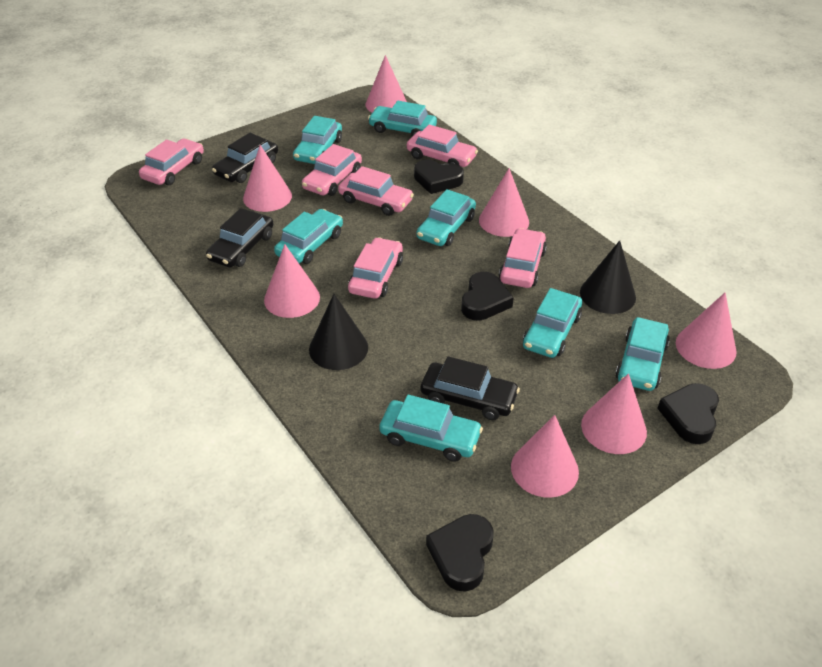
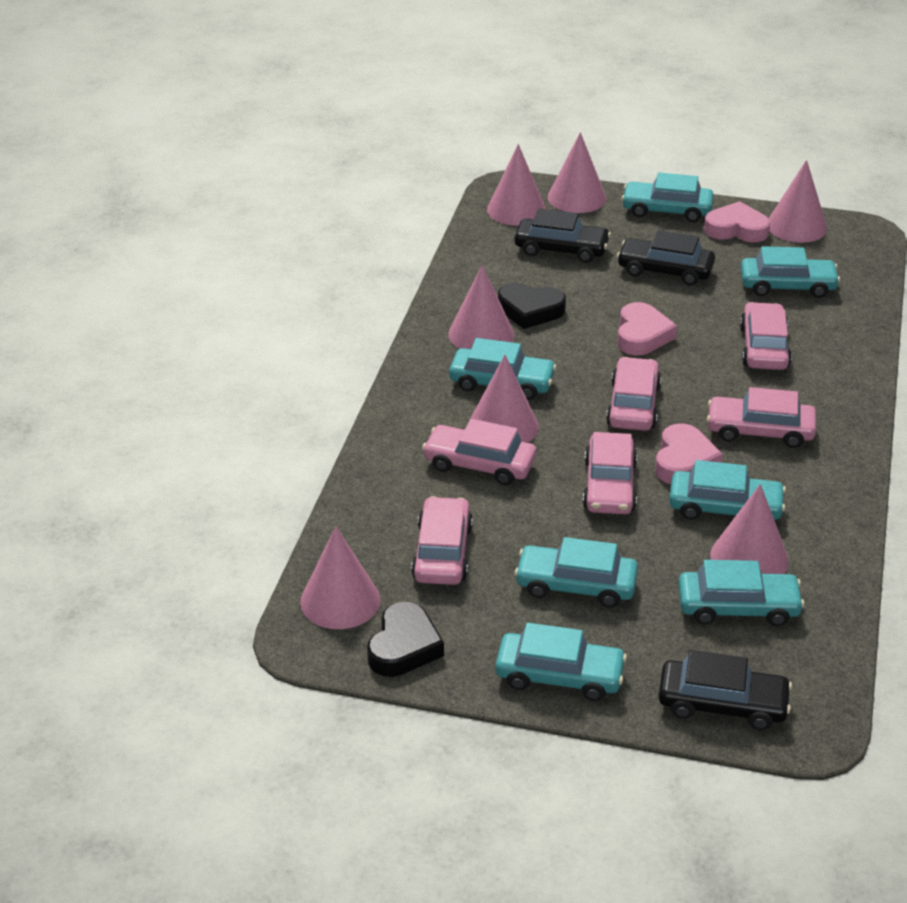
black cone: [309,294,368,370] [580,241,636,314] = 2 -> none = 0
black heart: [414,159,464,194] [426,514,493,592] [461,272,514,321] [657,383,719,444] = 4 -> [367,602,444,677] [498,283,566,329] = 2
pink heart: none = 0 -> [617,302,677,355] [655,423,723,484] [704,201,770,242] = 3

